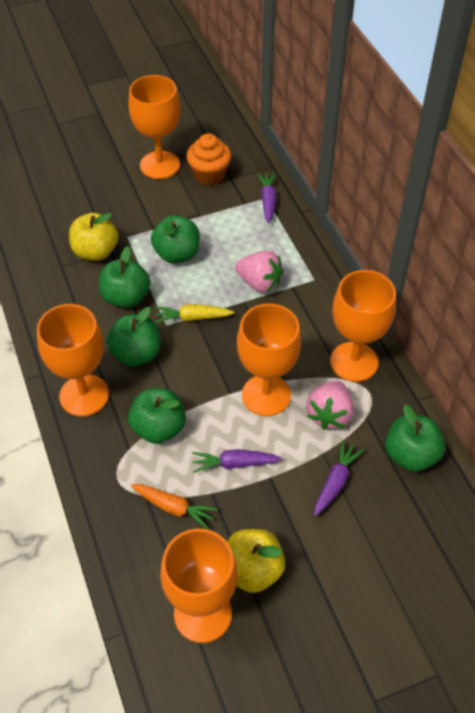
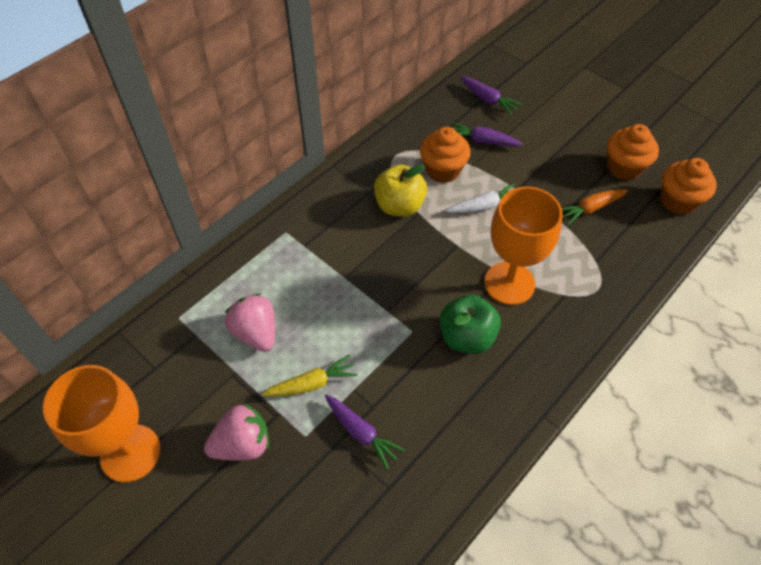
green apple: [99,246,150,308] [107,307,161,366] [128,388,186,444] [151,215,200,263] [385,405,445,472] = 5 -> [440,295,501,354] = 1
orange cupcake: [186,133,231,185] = 1 -> [420,127,471,183] [607,124,659,180] [660,158,717,215] = 3
orange goblet: [37,304,109,416] [128,75,180,179] [160,529,238,643] [237,304,301,416] [330,270,396,382] = 5 -> [43,365,161,483] [484,187,563,305] = 2
white carrot: none = 0 -> [446,183,516,213] = 1
yellow apple: [69,213,118,261] [227,529,285,593] = 2 -> [374,164,427,216] = 1

